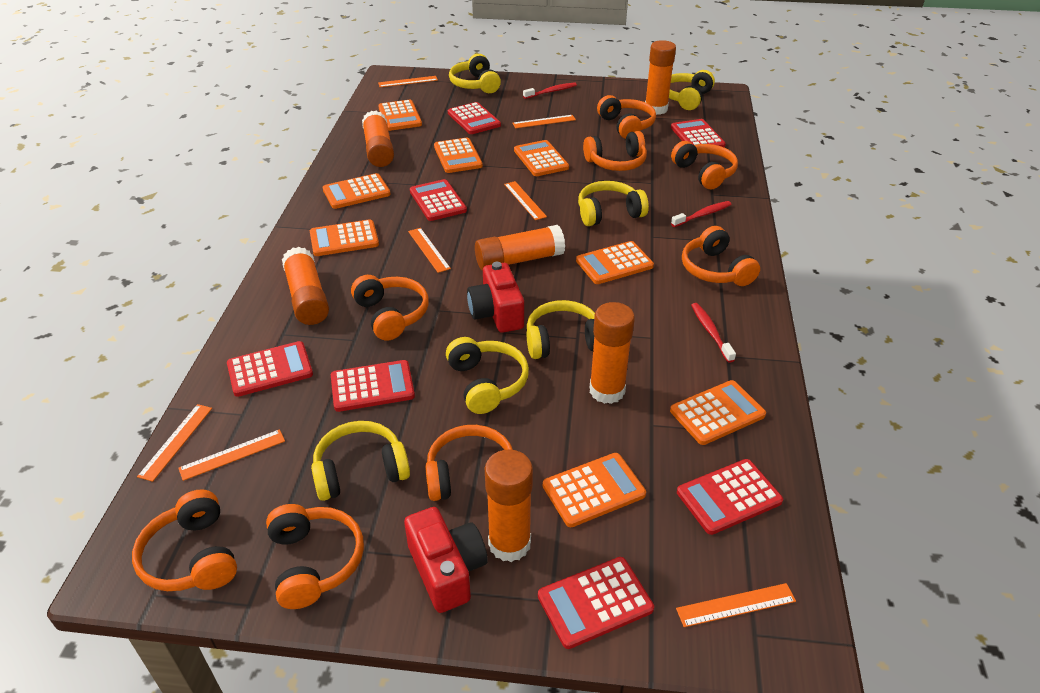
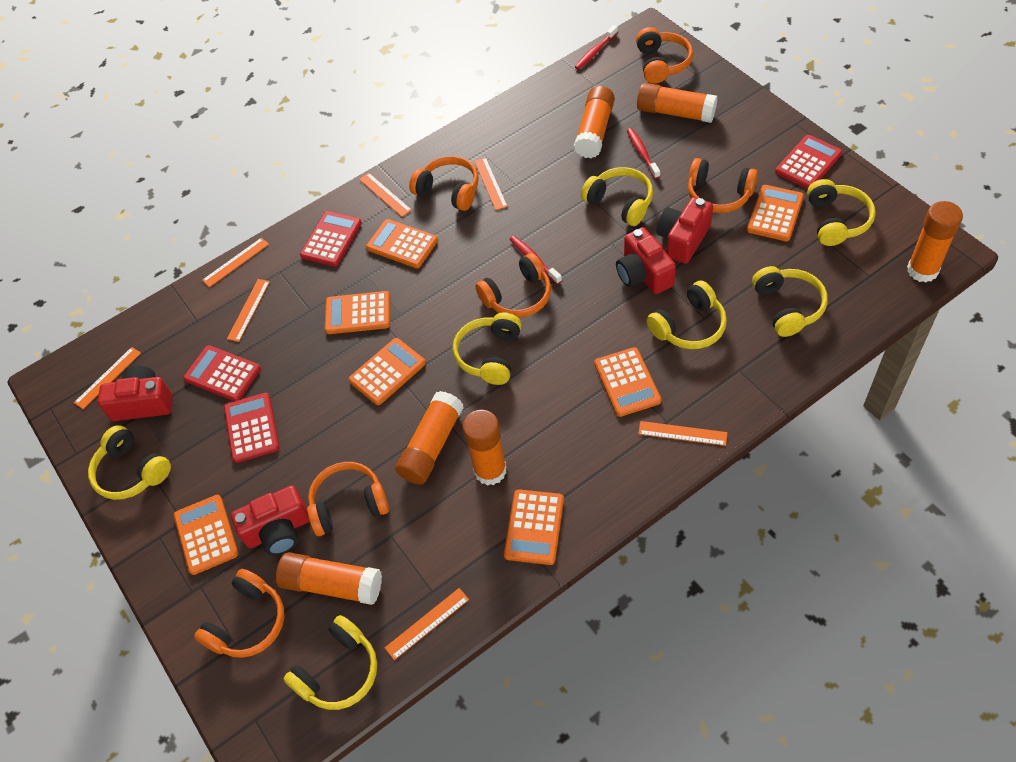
orange calculator: [310,219,379,256] [323,173,391,209] [378,100,422,131] [434,138,483,173] [514,140,569,176] [543,453,646,527] [576,241,654,284] [670,380,766,445] = 8 -> [174,495,238,575] [325,291,390,334] [349,338,426,405] [366,219,438,268] [504,489,564,565] [594,347,661,417] [747,185,804,241] = 7
orange headphones: [132,489,237,591] [266,504,364,609] [351,275,429,341] [425,425,513,501] [583,131,647,171] [597,95,656,139] [671,141,738,190] [682,226,760,286] = 8 -> [194,569,284,658] [307,462,389,536] [409,156,479,211] [475,253,551,318] [636,27,693,84] [688,158,758,213] = 6
red calculator: [227,341,313,397] [331,360,415,412] [410,179,467,221] [448,102,501,134] [538,557,654,649] [671,119,726,147] [677,459,783,535] = 7 -> [183,345,261,401] [224,393,280,463] [300,211,362,267] [775,135,842,189] = 4
red camera: [404,507,488,613] [467,262,524,333] = 2 -> [98,365,173,421] [231,486,309,555] [616,227,676,294] [656,197,713,264] = 4
yellow headphones: [311,421,410,501] [446,337,529,414] [449,54,501,93] [527,300,595,359] [578,181,649,226] [669,70,715,110] = 6 -> [88,425,171,500] [284,615,377,710] [452,313,522,385] [581,167,653,226] [646,281,727,349] [752,266,828,337] [807,179,876,246] = 7

